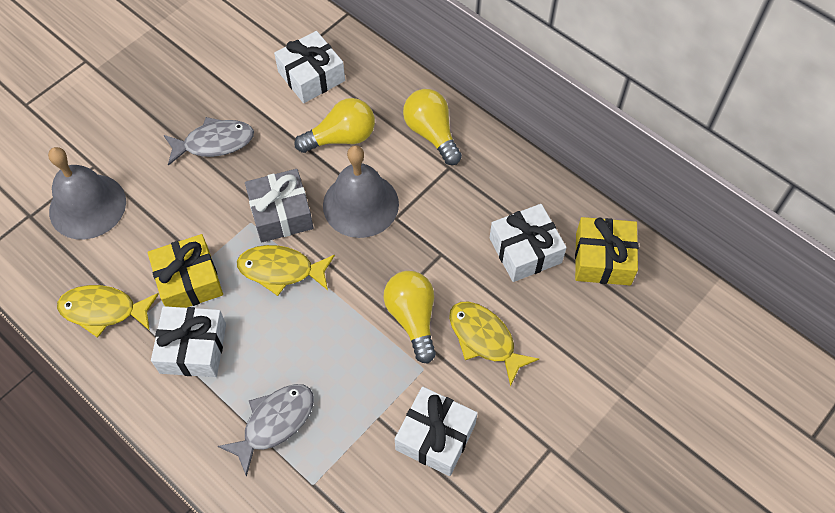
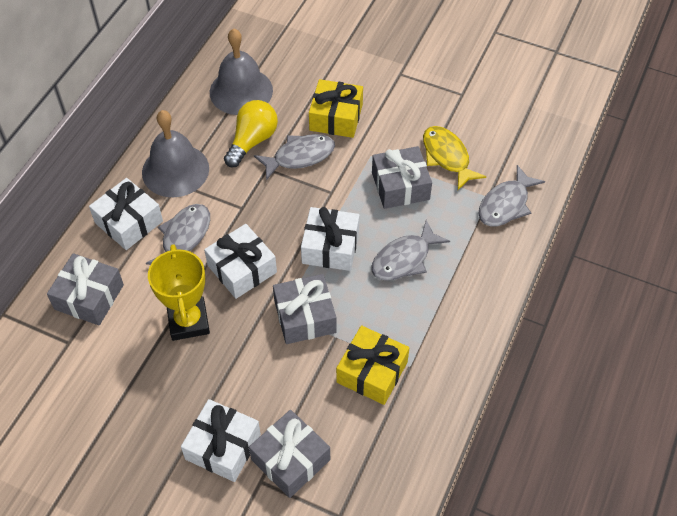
grey fish: [164,117,254,166] [218,384,314,477] = 2 -> [146,204,210,265] [254,134,335,181] [372,220,450,281] [479,165,545,227] = 4
grey gift: [245,169,313,242] = 1 -> [47,253,124,325] [249,410,330,498] [273,274,337,344] [372,146,432,209] = 4
yellow fish: [57,285,159,338] [237,245,335,296] [449,302,539,387] = 3 -> [423,126,486,190] = 1
yellow light bulb: [294,98,375,153] [384,271,436,364] [403,89,462,165] = 3 -> [224,100,278,167] = 1
yellow trophy: none = 0 -> [148,244,210,341] = 1

